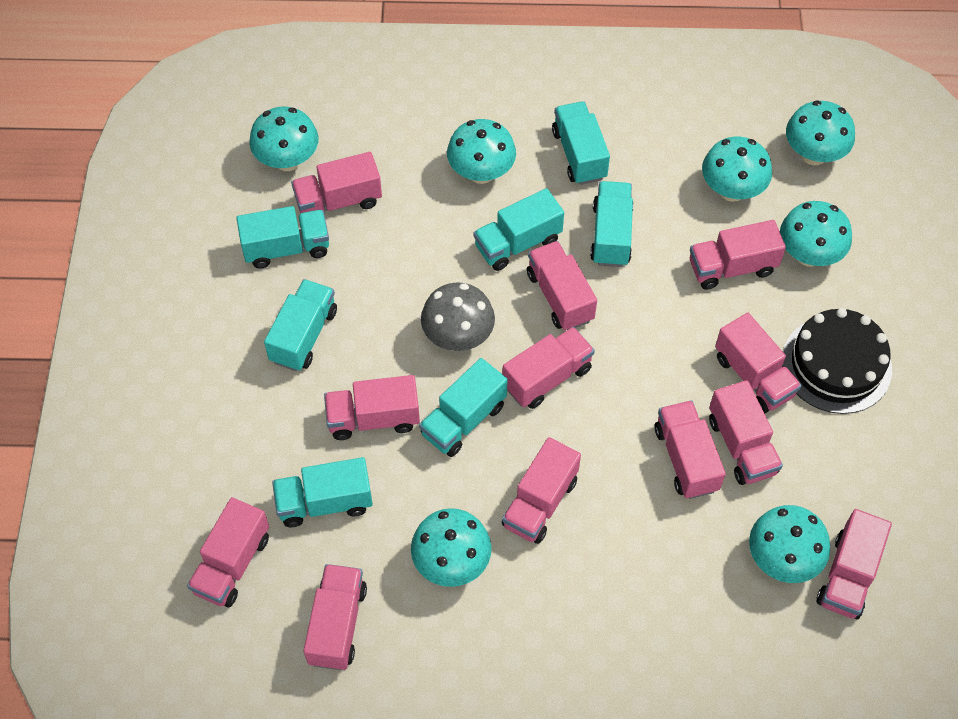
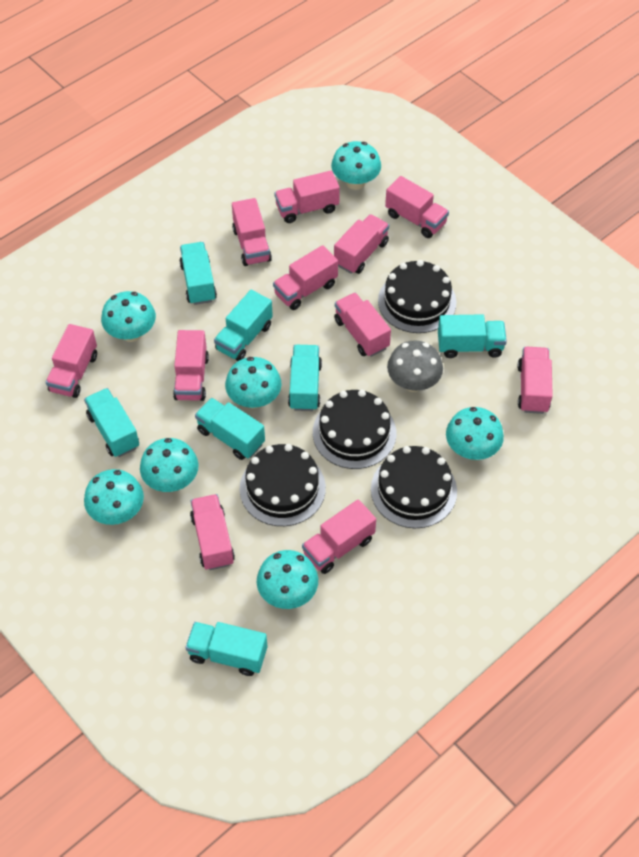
black cake: [782,308,892,414] = 1 -> [239,444,326,526] [313,390,396,469] [371,446,457,528] [378,260,456,333] = 4
pink truck: [187,497,269,607] [291,152,382,213] [303,564,367,670] [324,375,420,440] [502,437,581,544] [503,327,595,409] [527,241,597,330] [655,400,726,499] [690,220,786,290] [709,380,783,485] [715,313,801,413] [817,509,892,619] = 12 -> [46,324,97,398] [173,330,209,401] [190,494,235,570] [232,198,272,266] [273,245,338,310] [275,171,340,223] [302,499,376,574] [334,214,389,274] [334,293,391,357] [385,176,449,238] [517,347,553,414] = 11

